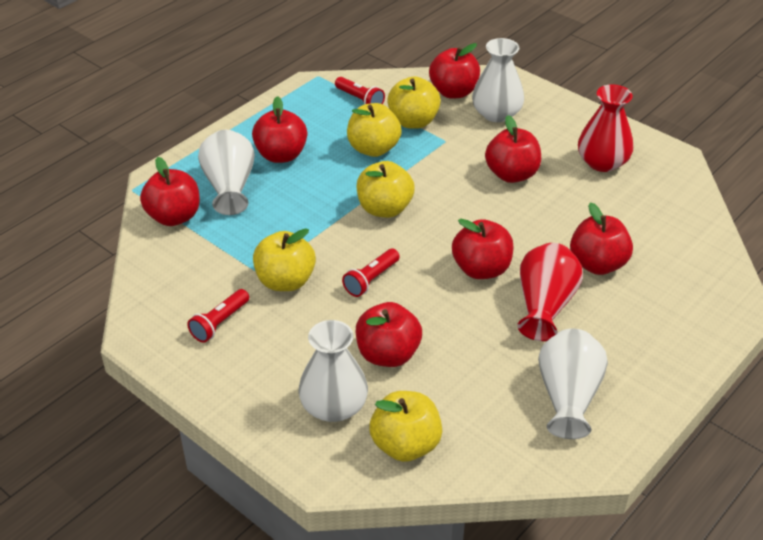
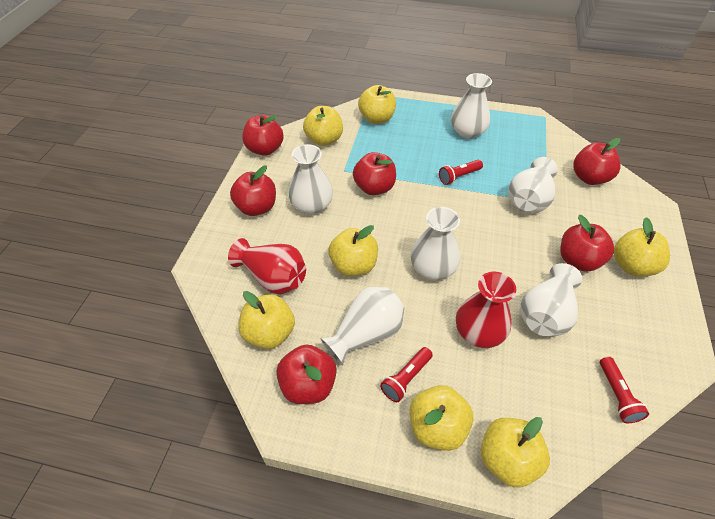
red apple: [140,157,200,226] [252,96,307,163] [356,302,422,367] [429,43,480,98] [452,219,514,279] [485,115,541,183] [570,203,633,275] = 7 -> [230,166,276,216] [242,115,284,156] [276,345,337,404] [353,152,396,195] [560,215,614,272] [573,138,621,185] = 6
white vase: [198,130,255,215] [298,320,368,422] [472,38,524,122] [538,329,608,439] = 4 -> [288,144,333,214] [320,287,404,366] [411,207,460,280] [451,73,492,138] [508,157,558,213] [520,263,582,336] = 6
yellow apple: [253,228,316,291] [347,103,402,157] [357,161,415,218] [370,391,442,462] [387,76,441,129] = 5 -> [239,291,295,349] [303,106,343,146] [329,225,378,276] [358,85,396,124] [410,385,473,451] [481,417,550,488] [614,217,670,276] = 7

